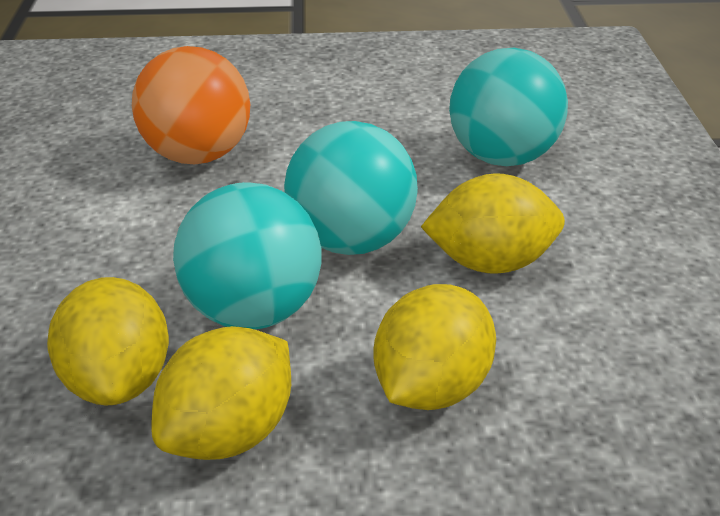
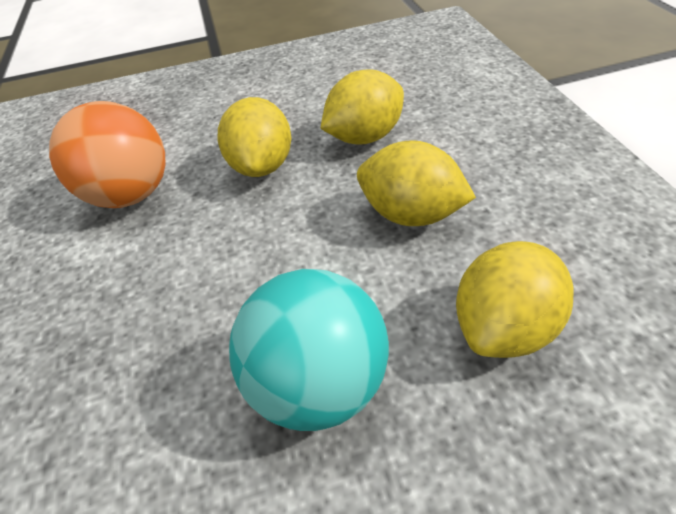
turquoise ball: [173,182,321,329] [284,121,418,255] [449,48,568,166] = 3 -> [229,269,389,431] = 1

